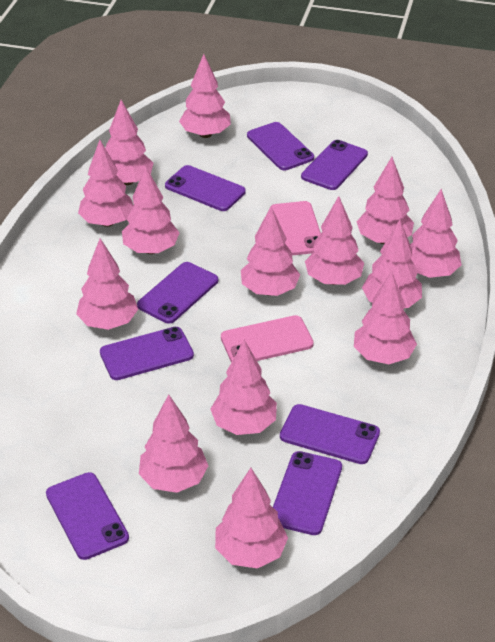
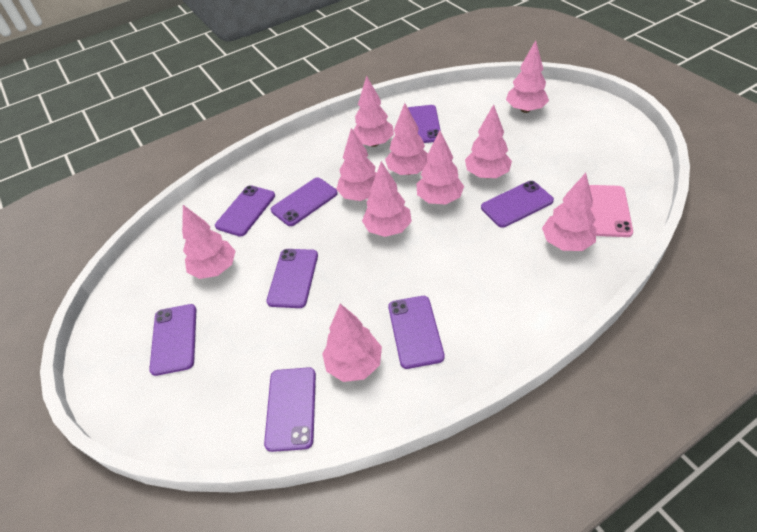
pink phone: [221,315,314,362] [270,201,321,256] = 2 -> [589,185,633,237] = 1
pink tree: [76,238,138,330] [78,140,133,227] [105,100,153,185] [122,166,180,254] [139,394,208,493] [179,54,231,138] [210,340,277,435] [215,468,288,568] [241,207,300,296] [305,196,364,285] [354,271,417,364] [357,157,414,244] [362,220,422,308] [410,189,462,278] = 14 -> [182,205,235,279] [322,304,382,382] [336,128,377,201] [353,76,394,147] [362,161,412,237] [385,103,428,175] [416,131,464,205] [465,104,512,178] [506,40,549,113] [542,173,596,251] = 10

